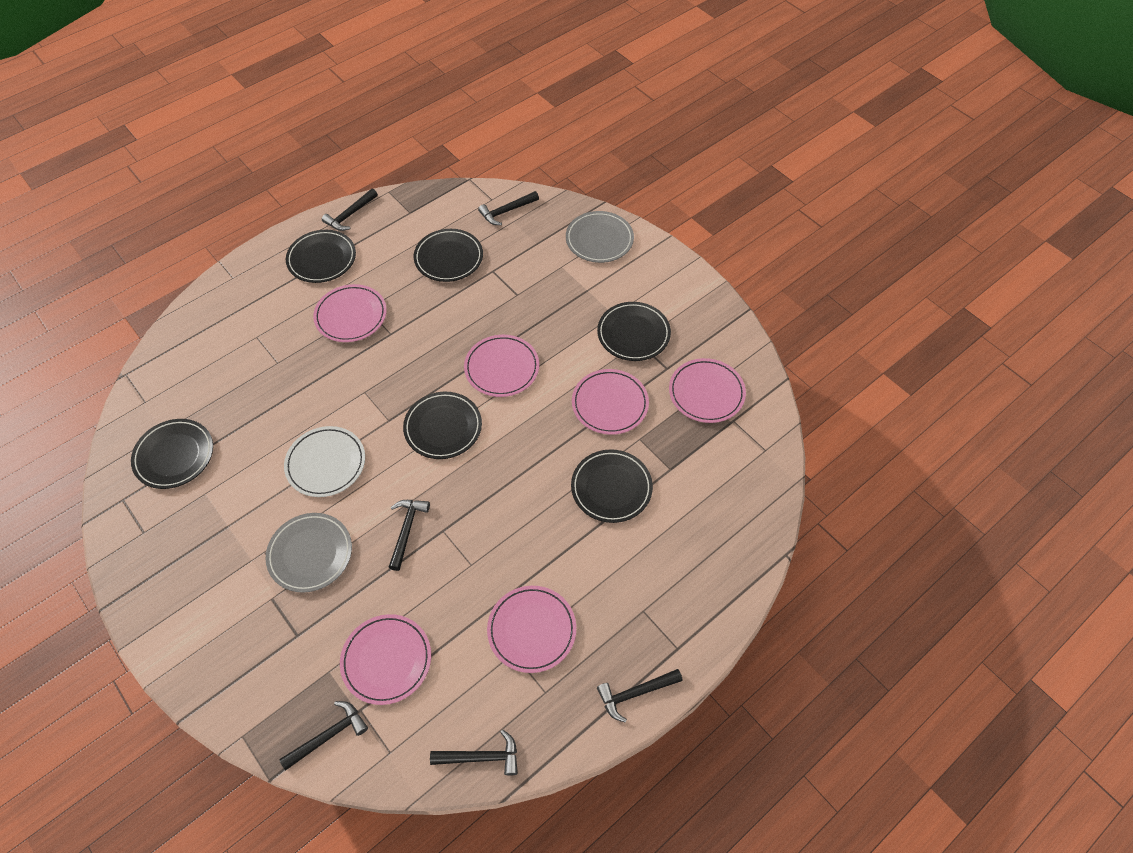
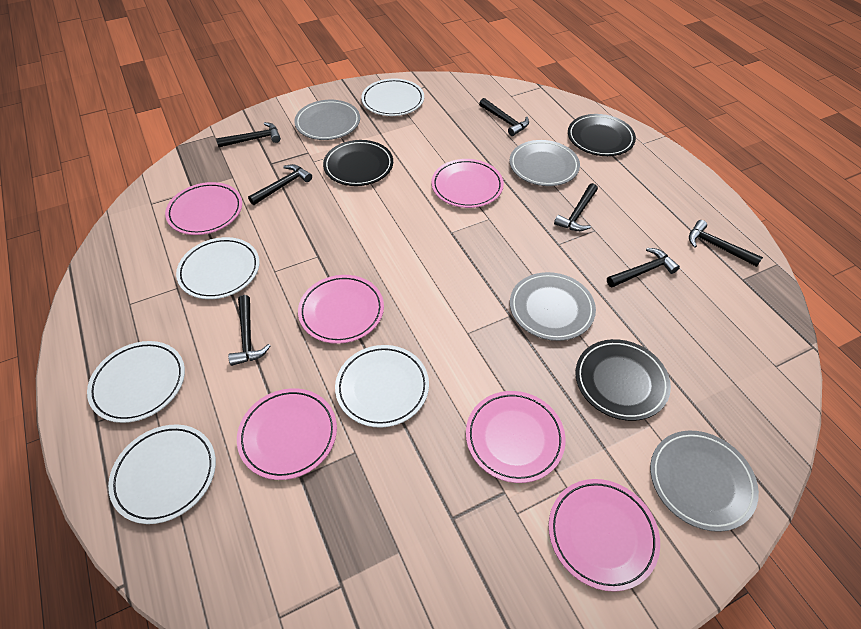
black hammer: [279,701,368,770] [322,188,378,231] [389,500,430,571] [430,730,518,776] [478,191,539,225] [597,669,683,723] = 6 -> [216,122,281,147] [228,295,271,366] [248,164,312,205] [479,98,529,136] [554,183,598,231] [607,248,680,288] [689,220,763,267] = 7
black plate: [131,419,213,489] [286,230,356,283] [403,392,482,459] [414,229,483,282] [571,449,653,523] [597,302,671,361] = 6 -> [323,140,393,186] [568,114,636,156] [575,339,671,421] = 3
grey plate: [266,513,352,592] [566,211,634,263] = 2 -> [294,100,360,140] [509,140,580,186] [510,272,596,341] [650,431,759,532] = 4
white plate: [284,426,365,497] = 1 -> [87,341,185,423] [108,424,216,524] [176,237,260,299] [335,345,429,428] [361,78,424,116] = 5

